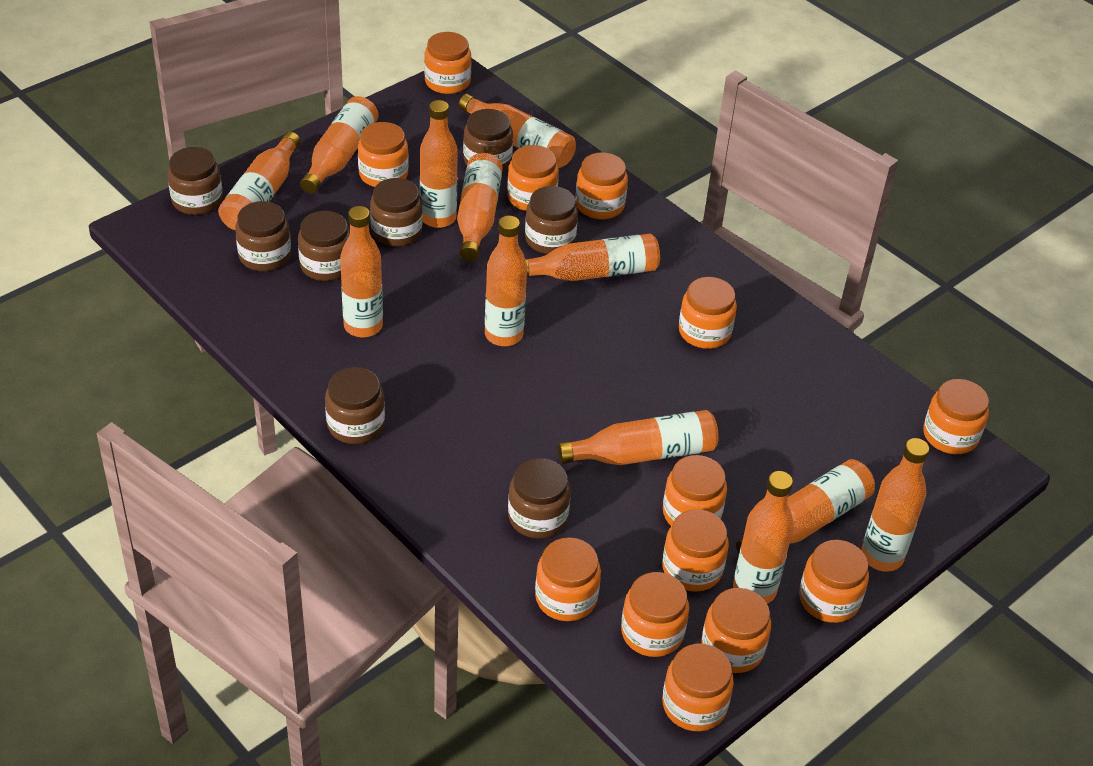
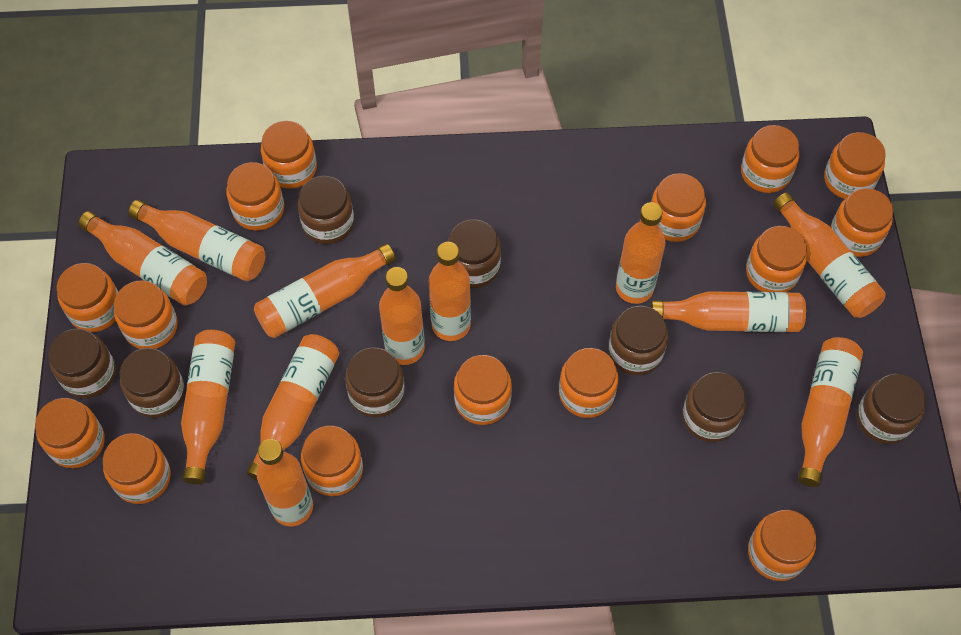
orange jar: [358,122,409,187] [424,32,471,94] [507,145,559,211] [535,538,601,621] [576,152,628,219] [621,572,689,657] [662,509,729,592] [662,644,734,731] [663,455,727,526] [679,277,737,349] [701,588,771,673] [799,540,869,623] [923,379,989,454] = 13 -> [35,398,105,468] [57,263,118,332] [103,433,171,504] [114,280,178,349] [226,162,284,231] [261,121,317,189] [301,426,363,496] [454,355,512,425] [559,348,618,418] [651,173,706,242] [741,125,799,193] [746,226,807,292] [748,510,816,581] [824,132,886,199] [831,188,893,257] = 15

